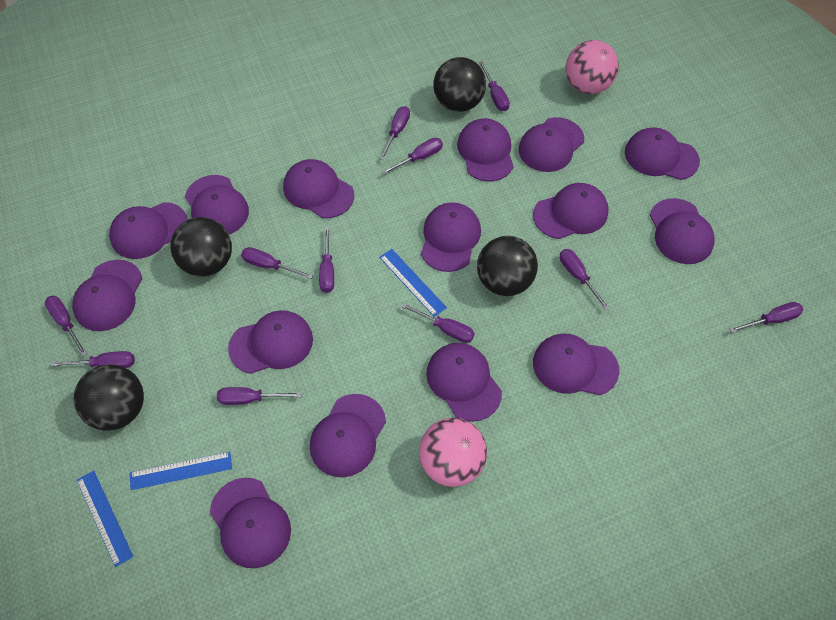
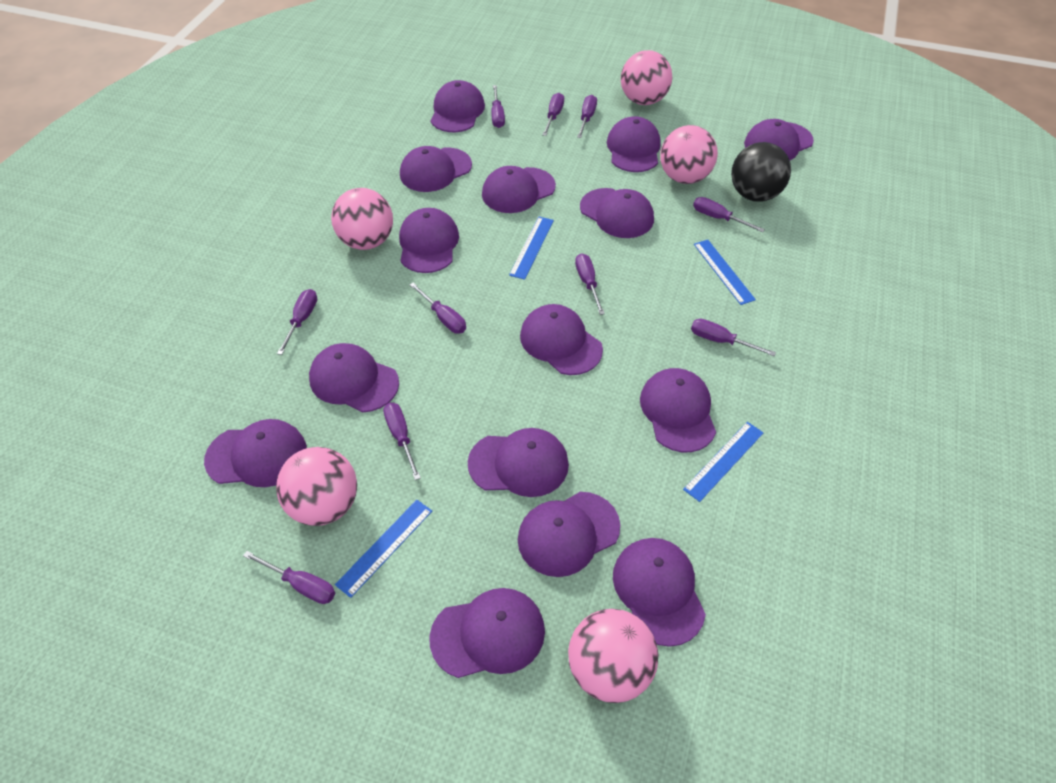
black ball: [74,364,144,431] [171,217,232,277] [433,57,486,112] [477,236,538,296] = 4 -> [731,142,791,202] = 1
blue ruler: [76,471,133,567] [130,452,232,490] [379,249,447,317] = 3 -> [335,500,432,598] [509,217,554,280] [683,422,763,502] [694,240,756,305] = 4
pink ball: [419,418,487,487] [566,40,619,94] = 2 -> [276,447,357,526] [331,188,393,250] [568,609,658,703] [621,50,672,105] [660,125,718,184] = 5
purple screwdriver: [45,296,87,356] [51,351,135,368] [217,387,301,405] [241,247,313,279] [319,226,334,293] [379,106,410,160] [381,138,443,175] [401,303,475,343] [479,61,510,111] [560,249,609,310] [730,302,803,333] = 11 -> [243,551,335,604] [277,289,317,355] [383,403,421,480] [410,282,466,333] [491,85,505,128] [542,93,564,136] [575,253,605,315] [577,95,597,138] [691,319,776,356] [693,197,765,232] = 10

